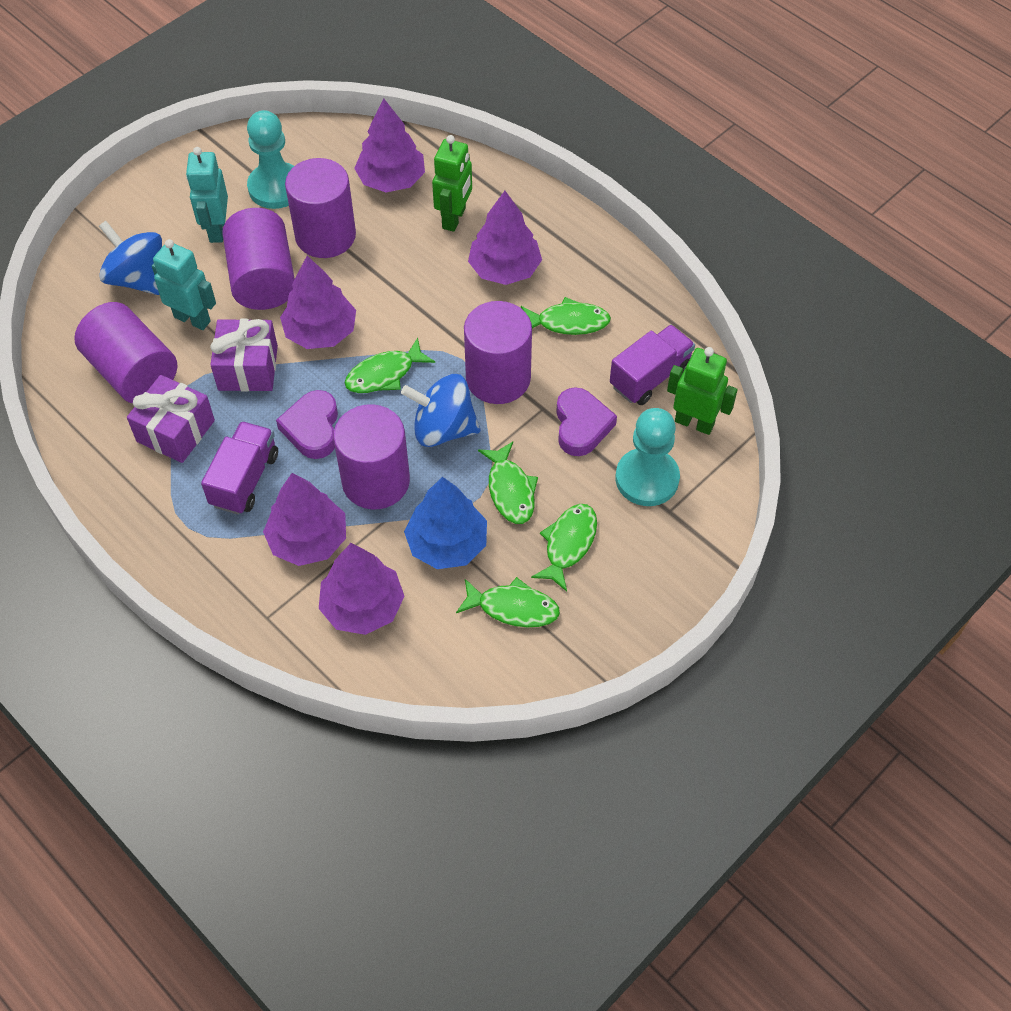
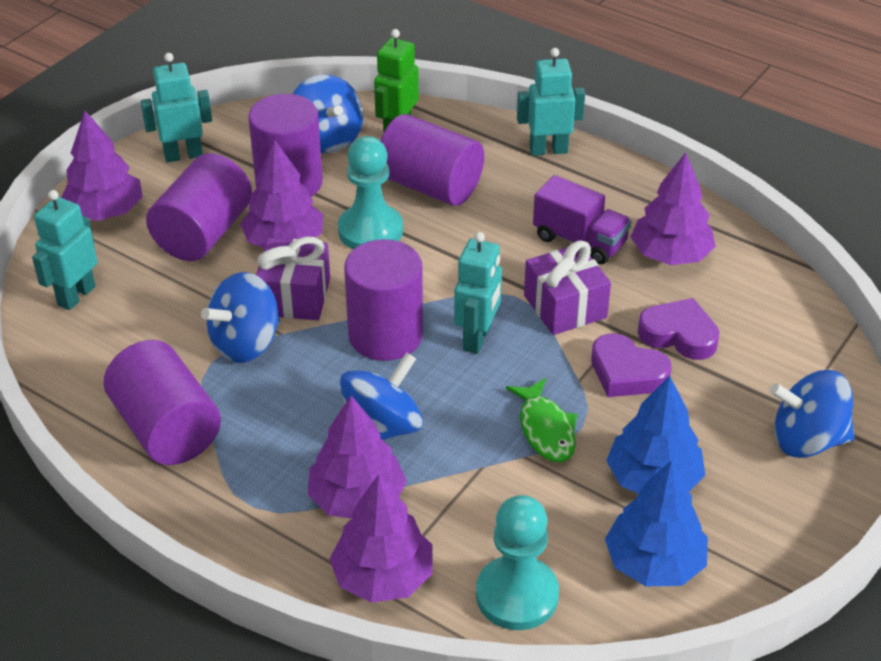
blue spinning top: [99,221,162,295] [401,374,480,447] = 2 -> [201,272,280,363] [293,74,363,153] [340,352,423,440] [770,370,854,458] = 4
blue tree: [404,477,487,569] = 1 -> [605,460,708,586] [606,376,705,494] = 2
green fish: [344,338,435,393] [456,577,560,627] [478,441,538,524] [521,297,611,335] [531,504,597,592] = 5 -> [506,378,577,462] = 1
green robot: [432,135,472,232] [667,347,738,435] = 2 -> [374,29,419,133] = 1
purple truck: [201,421,278,514] [610,325,695,405] = 2 -> [533,175,632,265] = 1
turquoise robot: [152,239,216,330] [186,147,228,243] = 2 -> [32,190,98,310] [141,53,212,163] [454,232,502,354] [517,48,585,156] = 4

